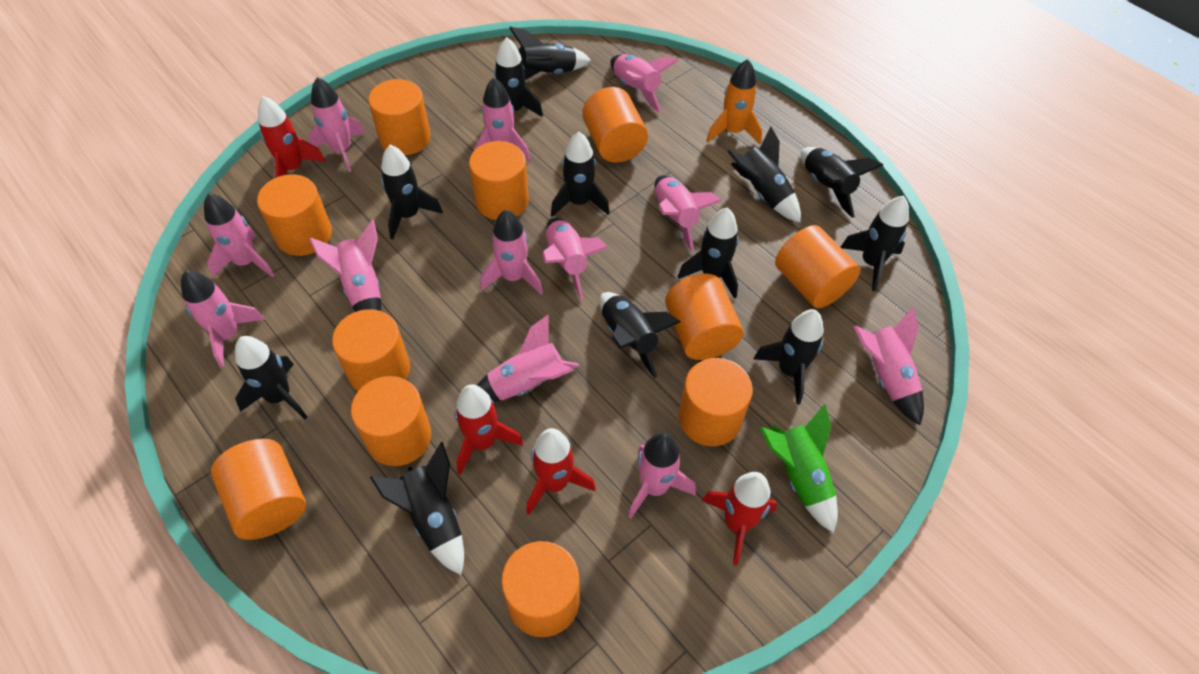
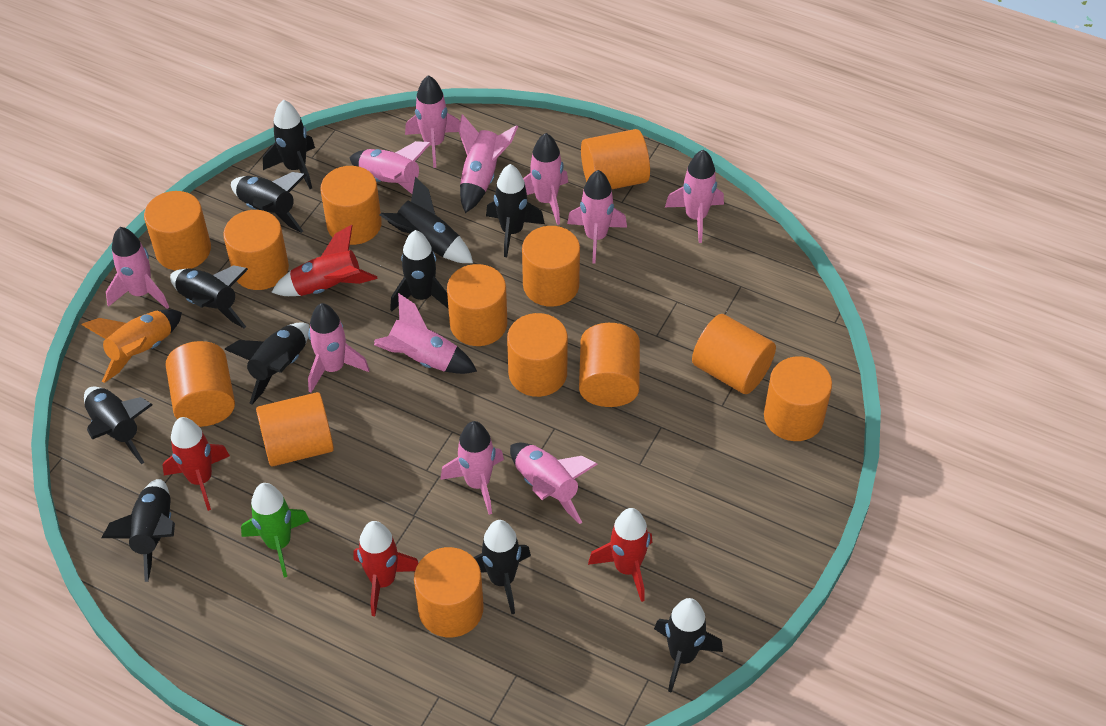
black rocket: [235,336,307,419] [370,442,464,575] [381,145,443,240] [494,37,543,117] [509,26,591,80] [551,132,610,217] [600,292,680,378] [678,208,739,299] [727,127,801,222] [754,309,824,405] [801,147,884,218] [841,195,909,291] = 12 -> [84,387,153,464] [101,479,175,582] [170,265,248,328] [224,322,310,405] [231,172,306,233] [263,100,315,189] [380,176,473,263] [390,230,448,311] [474,520,531,614] [486,164,545,257] [654,598,723,693] = 11
orange cylinder: [211,439,306,540] [257,174,332,256] [332,309,410,391] [351,376,431,466] [368,79,431,155] [469,141,529,220] [501,541,580,637] [582,87,648,163] [665,274,743,360] [678,358,753,446] [775,225,860,308] = 11 -> [144,191,211,270] [166,341,235,427] [223,210,289,290] [256,392,334,467] [320,166,382,245] [414,547,484,637] [447,264,507,346] [507,313,568,397] [522,226,580,307] [579,323,640,407] [581,129,650,189] [692,314,776,394] [764,356,832,441] = 13
pink rocket: [181,270,265,367] [204,193,275,277] [308,77,365,172] [309,220,381,312] [474,78,530,161] [477,315,579,402] [480,210,543,294] [542,218,608,300] [610,54,679,113] [628,432,696,519] [655,175,722,252] [854,307,924,425] = 12 -> [106,227,169,309] [308,303,369,393] [350,141,431,194] [374,293,477,374] [405,75,460,168] [440,421,504,515] [459,114,518,213] [510,443,598,524] [523,133,568,225] [567,170,627,264] [665,149,724,243] = 11

